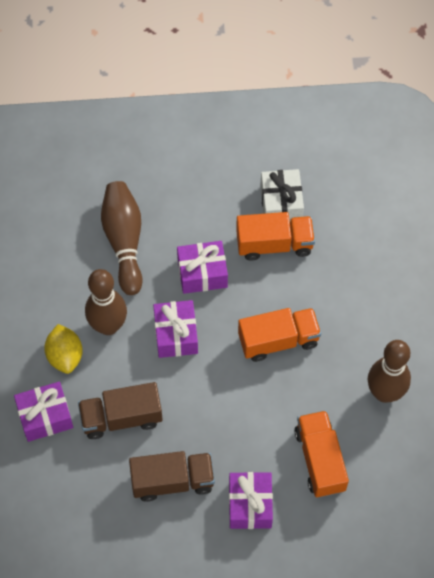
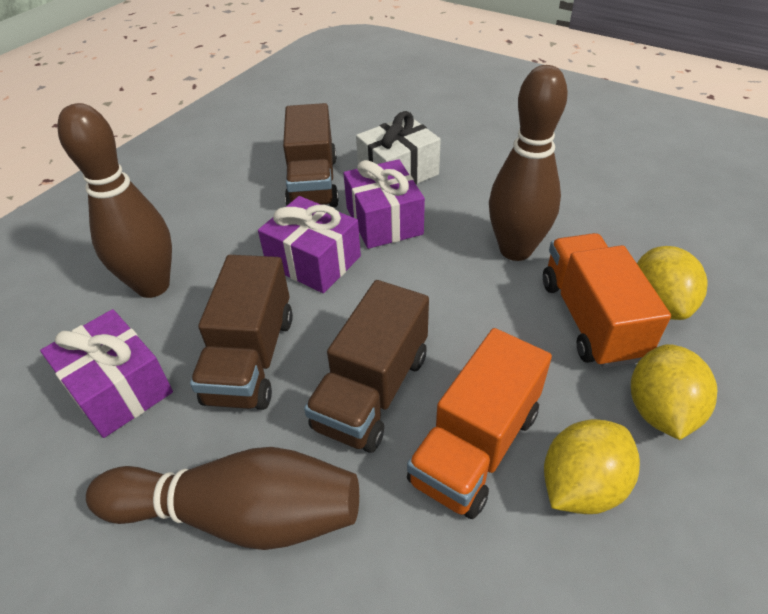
brown truck: [78,382,163,439] [129,451,215,502] = 2 -> [190,255,293,410] [283,103,339,207] [304,280,429,453] = 3
orange truck: [236,212,315,261] [238,308,321,362] [295,410,349,497] = 3 -> [407,328,552,519] [543,233,671,368] = 2
purple gift: [14,382,73,442] [153,300,198,358] [177,241,228,294] [229,472,273,529] = 4 -> [40,309,173,438] [258,196,361,293] [343,159,425,249] = 3
yellow lemon: [44,324,83,374] = 1 -> [544,419,640,514] [631,344,717,440] [637,246,707,320] = 3

